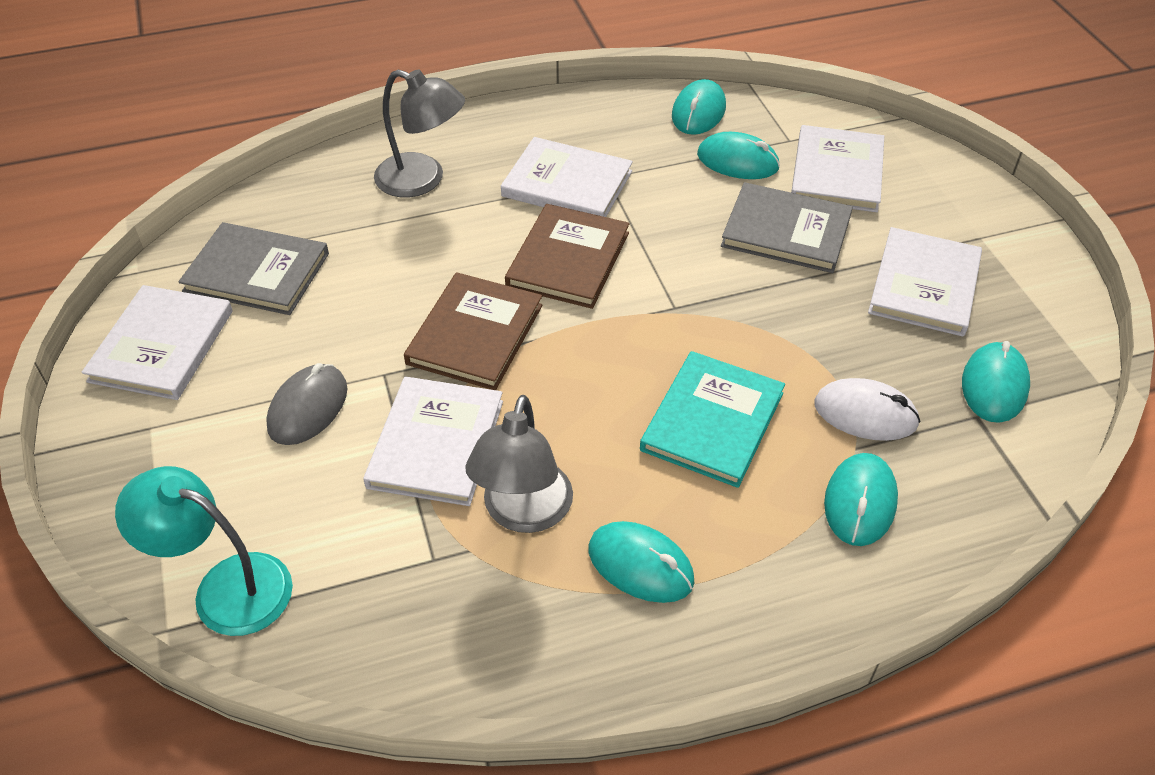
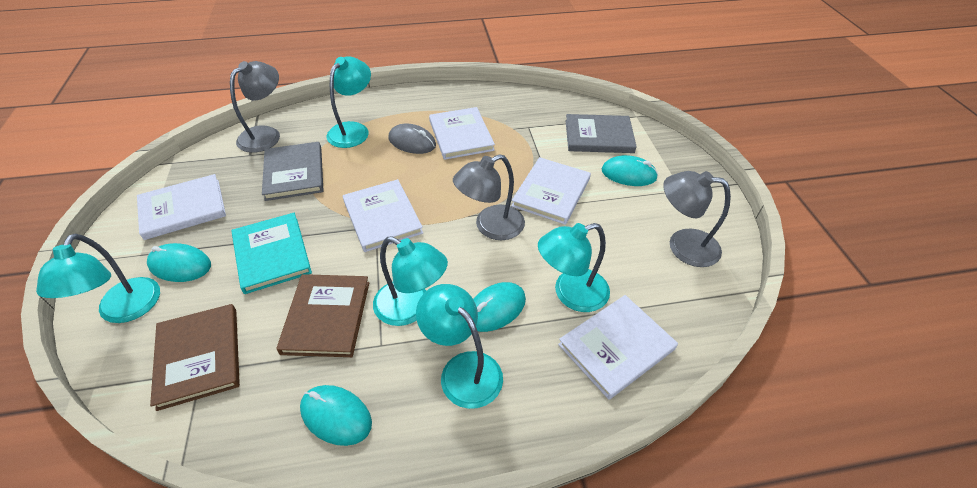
grey lamp: [374,69,465,197] [465,395,573,533] = 2 -> [230,61,280,153] [453,154,525,240] [663,171,731,267] = 3
turquoise lamp: [115,466,293,636] = 1 -> [36,234,160,323] [327,56,371,148] [373,236,448,326] [416,284,503,409] [538,223,610,312] = 5
turquoise mouse: [589,521,694,603] [672,79,726,135] [697,132,780,179] [824,453,898,546] [962,341,1030,423] = 5 -> [147,243,211,282] [300,385,372,446] [473,282,526,332] [601,155,658,186] = 4
white mouse: [814,378,920,441] = 1 -> none = 0

